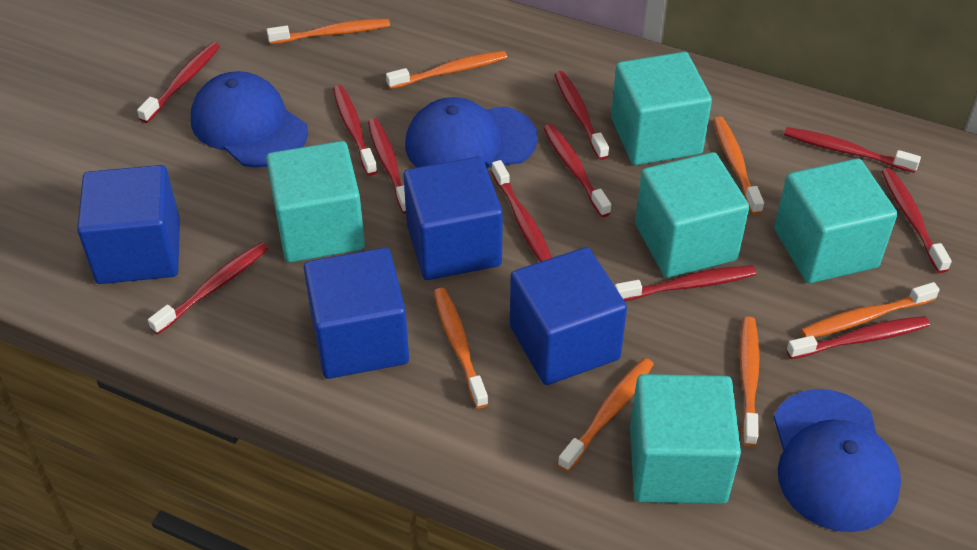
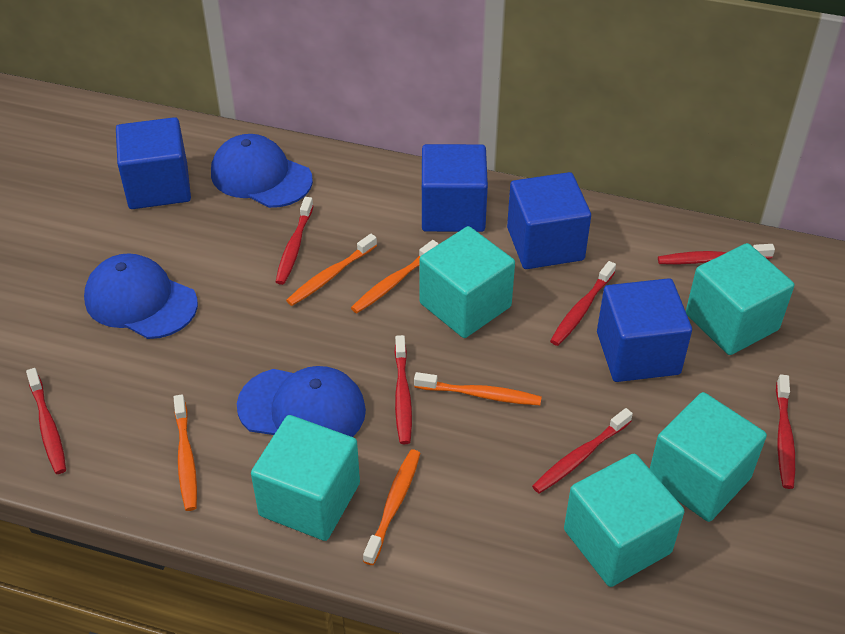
orange toothbrush: [267,19,390,44] [386,51,507,89] [434,288,488,408] [558,358,654,472] [713,116,764,215] [740,317,760,446] [801,282,940,337] = 7 -> [173,394,197,511] [286,234,377,306] [351,240,438,313] [363,449,420,565] [414,372,542,405] = 5
red toothbrush: [137,42,220,123] [148,242,268,335] [333,85,377,176] [368,118,406,214] [492,160,552,262] [543,124,611,217] [554,71,609,160] [615,265,756,301] [784,127,921,173] [786,316,930,359] [881,168,952,273] = 11 -> [26,368,66,474] [276,197,313,285] [394,335,412,444] [532,408,633,494] [550,261,616,346] [658,244,775,265] [776,375,795,489] = 7

